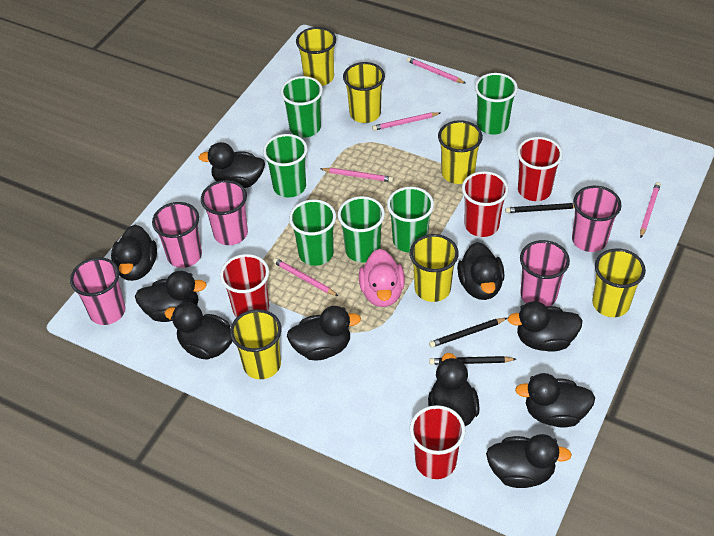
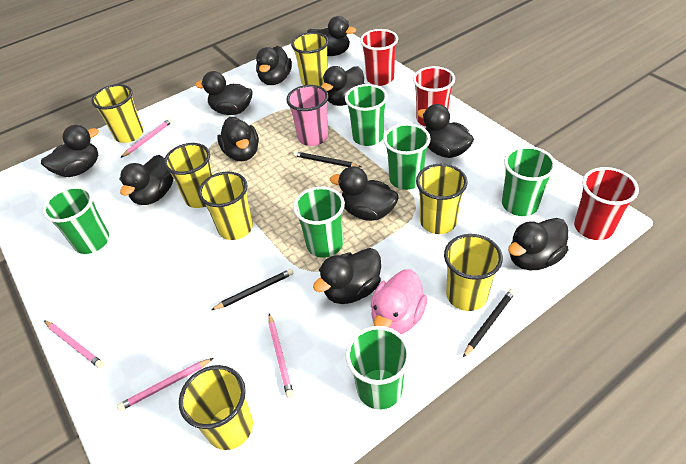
black duck: [111,225,157,281] [135,271,207,322] [164,302,232,360] [198,142,265,188] [287,306,361,360] [428,353,480,426] [457,242,504,300] [486,434,572,488] [507,301,583,352] [515,373,595,427] = 10 -> [41,125,99,177] [119,155,174,205] [196,71,253,115] [217,117,259,161] [256,46,292,85] [307,16,356,56] [313,248,381,304] [321,66,365,106] [330,166,399,221] [417,104,474,158] [508,218,568,270] = 11
pink cup: [70,257,125,325] [152,202,202,268] [201,180,248,245] [520,240,570,306] [572,186,622,252] = 5 -> [286,85,329,146] = 1
pink pencil: [273,258,338,296] [321,168,393,182] [372,112,440,131] [407,57,466,84] [640,182,661,238] = 5 -> [44,320,103,368] [117,358,213,411] [120,118,173,158] [268,314,294,398] = 4
red cup: [220,254,269,318] [410,405,465,479] [462,171,509,237] [517,137,563,201] = 4 -> [360,29,398,86] [413,66,455,127] [574,167,639,240] = 3
yellow cup: [230,309,281,379] [296,27,336,86] [343,62,385,123] [410,234,459,302] [438,120,483,184] [592,248,646,317] = 6 -> [91,84,144,143] [164,143,213,208] [179,365,253,450] [198,172,253,240] [291,32,329,87] [416,164,468,234] [444,234,503,311] = 7

